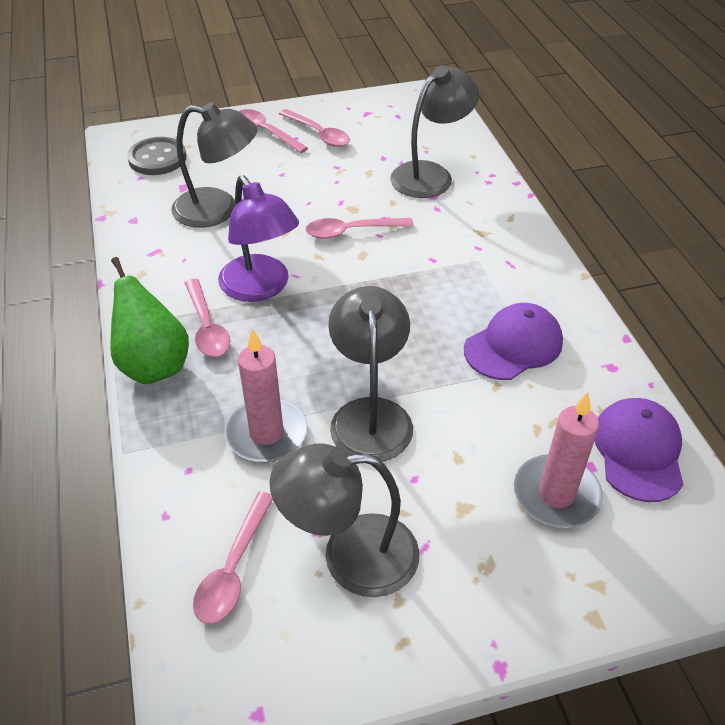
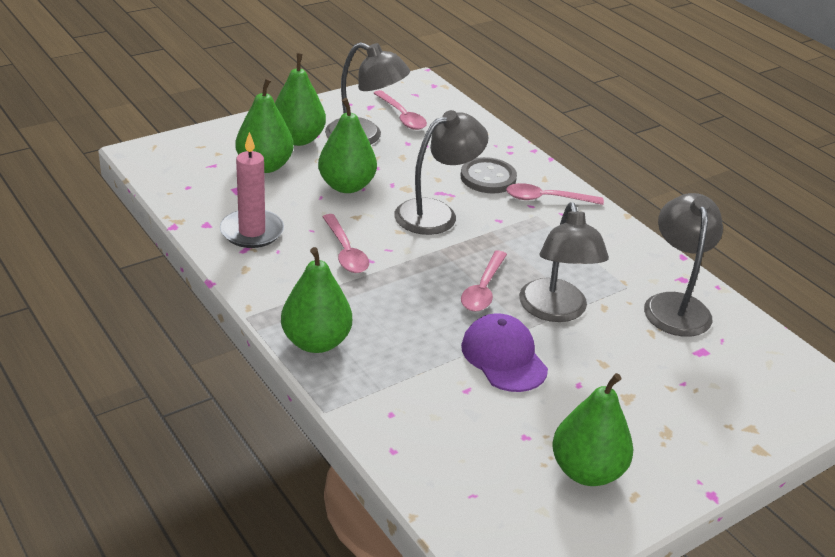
green pear: [110,257,189,384] = 1 -> [235,78,294,173] [275,53,326,146] [281,247,352,353] [318,98,377,193] [552,373,633,486] = 5
pink candle: [225,328,308,462] [514,392,603,528] = 2 -> [220,132,284,248] = 1
pink spoon: [185,279,230,357] [193,492,273,624] [238,109,308,153] [279,109,350,147] [306,218,414,239] = 5 -> [322,214,369,273] [374,90,427,130] [461,250,507,312] [506,183,604,205] = 4
purple cap: [464,303,563,380] [595,398,683,502] = 2 -> [461,313,548,392] = 1
purple lamp: [218,176,299,302] = 1 -> none = 0

